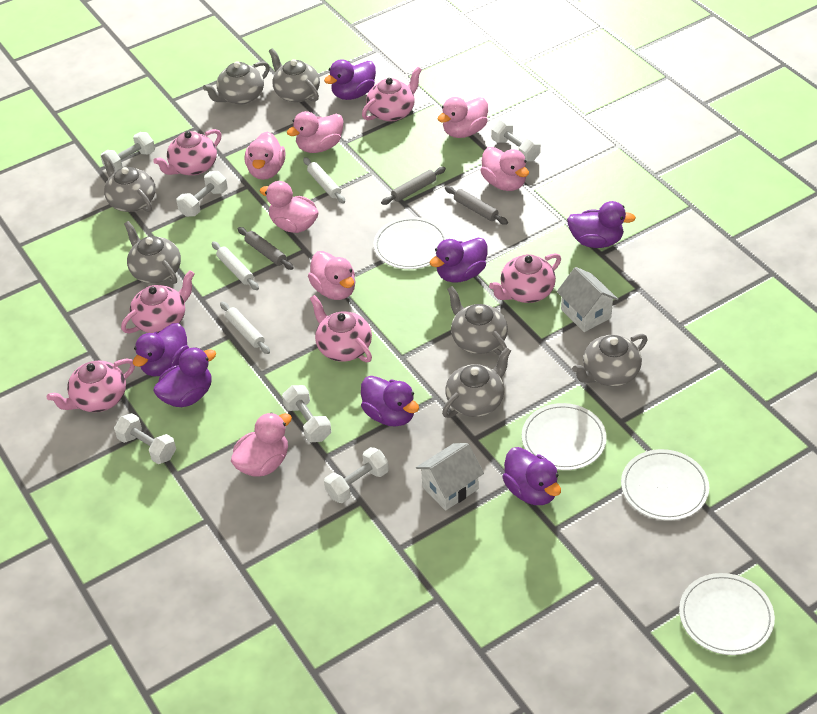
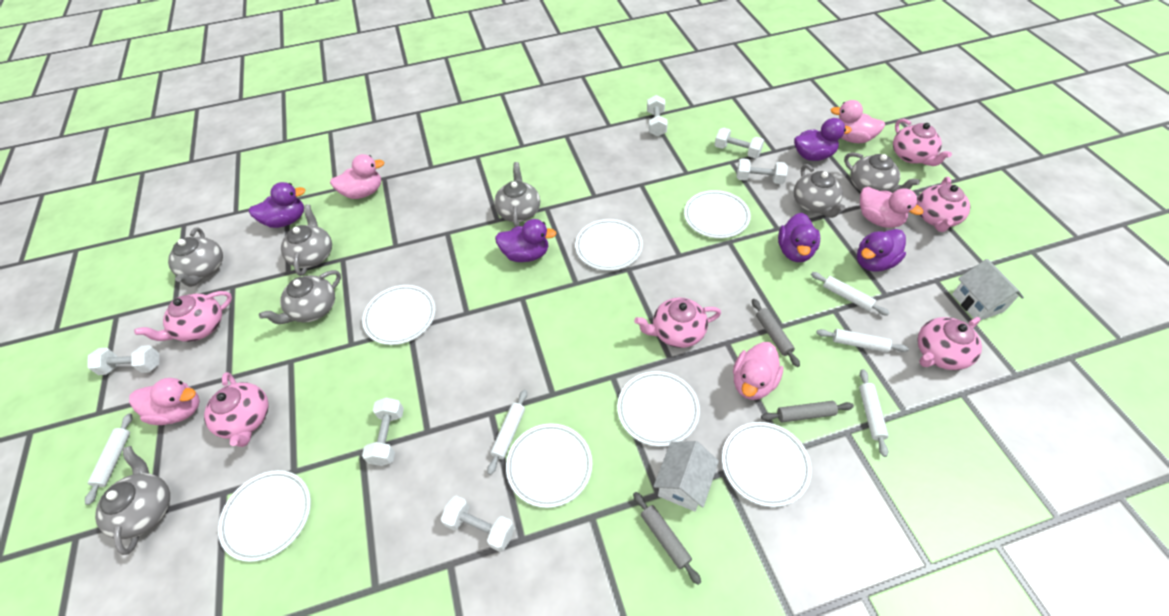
pink duck: [231,412,292,476] [245,132,285,180] [260,181,319,233] [287,111,344,153] [308,251,355,300] [438,97,488,138] [480,147,529,191] = 7 -> [129,378,200,425] [330,154,384,199] [733,342,783,400] [831,100,885,143] [860,187,923,228] = 5
purple duck: [133,323,189,376] [153,347,216,407] [324,59,376,100] [361,376,419,427] [430,238,488,283] [502,447,561,505] [567,201,636,248] = 7 -> [249,182,305,228] [495,219,557,262] [778,213,820,262] [794,118,852,161] [857,229,906,272] = 5
white plate: [374,217,448,269] [522,403,607,470] [621,449,709,521] [679,573,775,655] = 4 -> [218,470,311,562] [362,285,436,345] [506,423,592,508] [575,219,643,271] [617,371,700,447] [684,190,751,238] [722,422,812,507] = 7
white rolling pin: [212,241,259,290] [220,302,270,354] [303,157,345,203] = 3 -> [85,413,133,505] [487,390,527,475] [811,272,890,316] [816,329,909,352] [859,369,888,457] = 5

